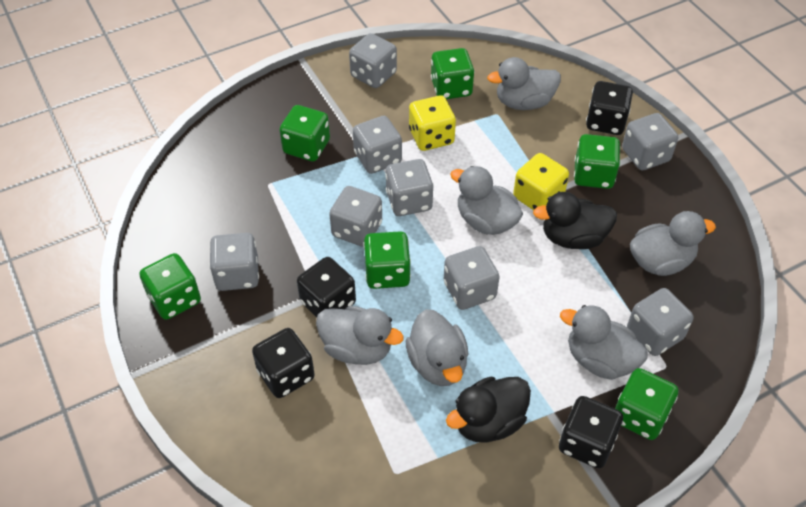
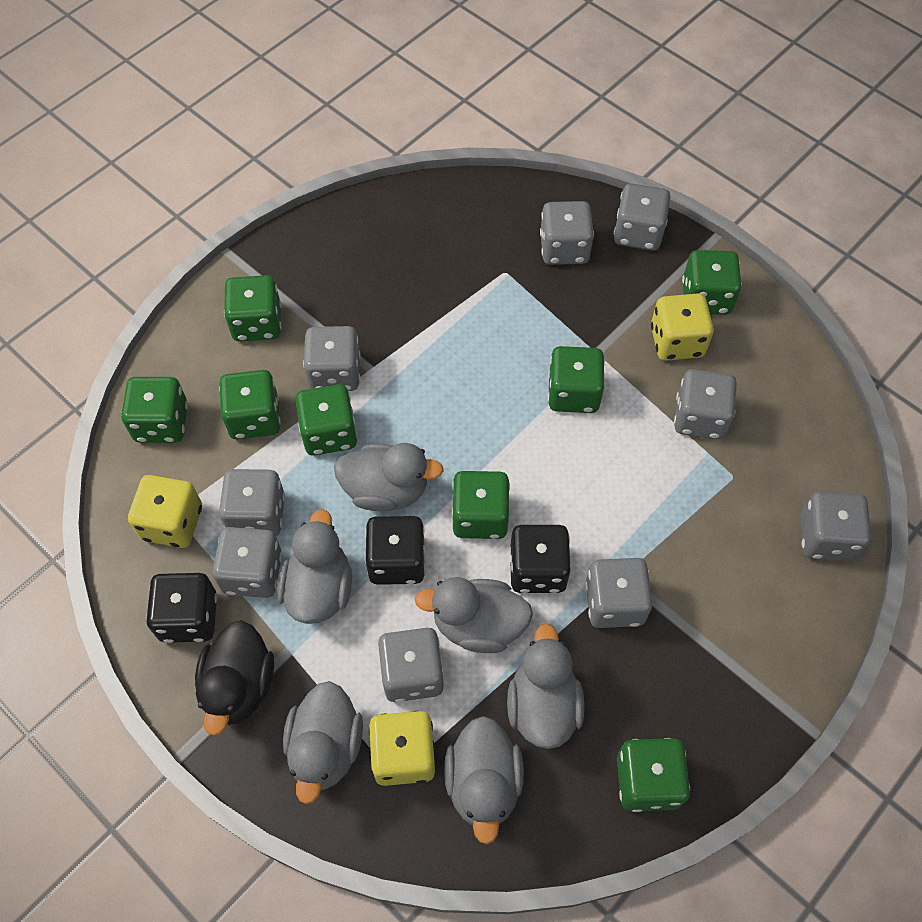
black dice: [252,328,315,398] [297,257,356,317] [559,396,623,468] [586,81,633,135] = 4 -> [146,573,217,643] [365,516,425,585] [509,525,571,593] = 3
black duck: [446,377,531,443] [533,192,617,249] = 2 -> [195,620,274,736] = 1
green dice: [139,253,201,320] [280,105,330,162] [363,231,411,289] [431,48,474,99] [574,134,620,189] [615,368,679,440] = 6 -> [121,377,188,443] [219,370,281,440] [224,275,281,342] [295,384,357,456] [452,471,510,539] [548,346,605,413] [617,738,690,812] [682,250,742,315] = 8
grey dice: [210,233,259,291] [329,186,382,247] [349,33,397,88] [353,116,402,174] [385,159,434,216] [444,246,499,310] [622,113,678,170] [627,288,694,356] = 8 -> [212,527,282,598] [219,469,285,536] [303,326,360,391] [378,628,444,702] [540,201,594,265] [585,558,653,628] [614,183,670,251] [674,369,737,440] [800,491,871,561] = 9
yellow dice: [409,95,456,151] [513,153,569,210] = 2 -> [128,475,202,548] [369,711,436,786] [651,293,714,361] = 3

